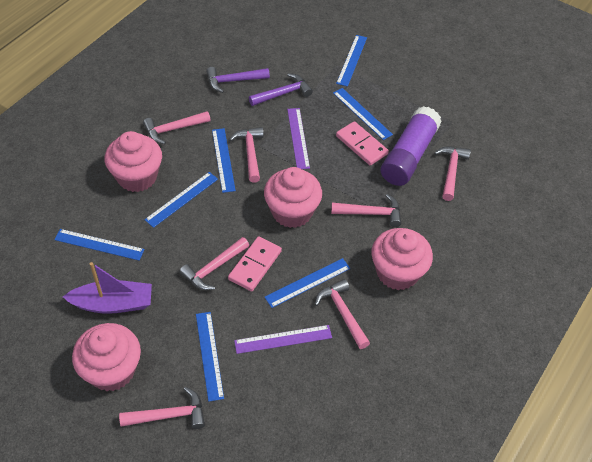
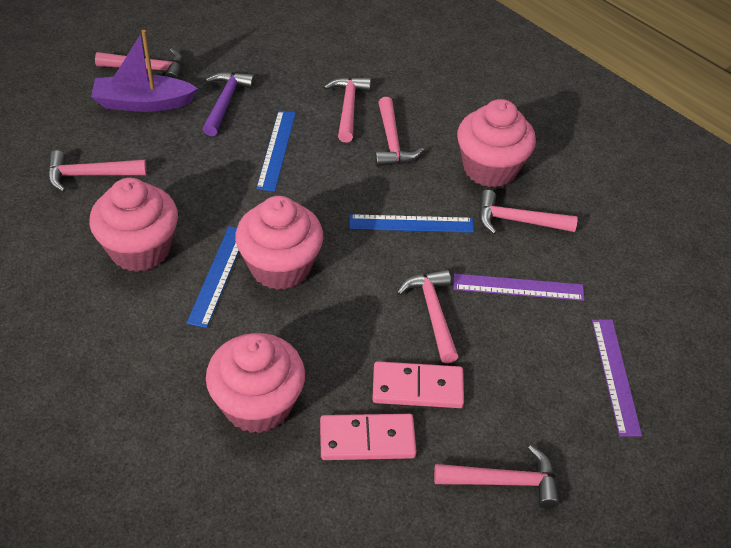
blue ruler: [54,229,145,261] [145,172,218,228] [196,312,224,402] [212,128,236,193] [264,258,350,308] [333,88,393,140] [336,35,367,87] = 7 -> [187,226,239,328] [256,110,296,192] [350,214,474,233] = 3
purple glue stick: [381,106,442,186] = 1 -> none = 0
purple hammer: [206,67,270,93] [249,73,313,106] = 2 -> [203,71,255,136] = 1

